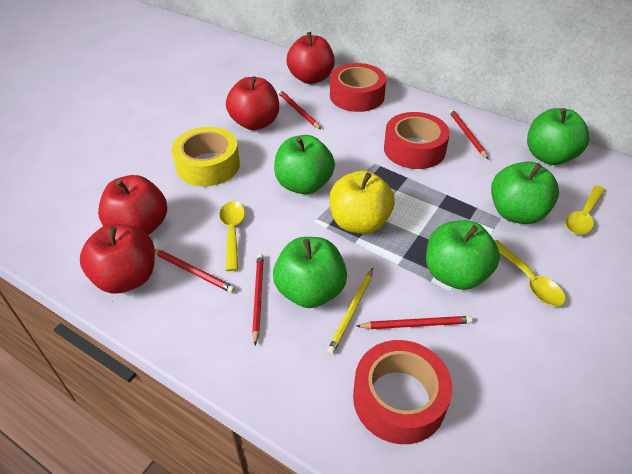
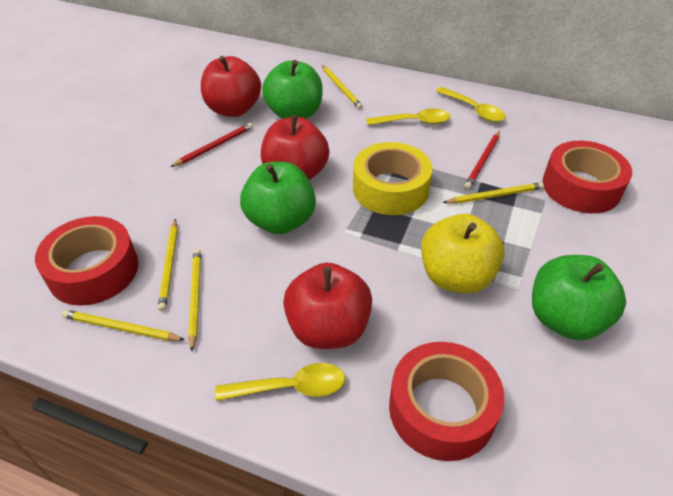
green apple: [273,237,347,308] [274,135,335,194] [426,220,500,290] [491,161,559,224] [527,108,590,165] = 5 -> [240,162,316,234] [262,60,323,119] [532,255,626,340] = 3
red apple: [80,224,155,294] [98,175,167,235] [226,76,279,130] [286,32,335,84] = 4 -> [201,56,261,117] [261,115,329,180] [283,262,372,349] = 3
red pencil: [155,249,235,293] [252,254,264,345] [278,90,321,129] [356,316,472,329] [449,109,488,159] = 5 -> [170,123,253,167] [464,131,500,189] = 2
yellow pencil: [327,268,373,354] = 1 -> [62,310,185,341] [158,219,178,311] [188,249,201,351] [322,65,363,109] [443,182,544,204] = 5

